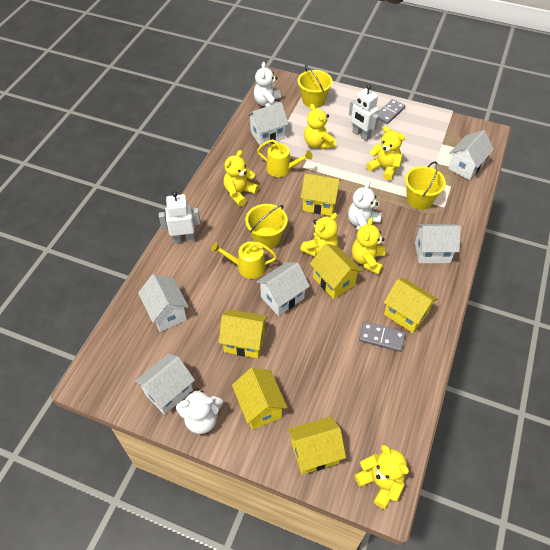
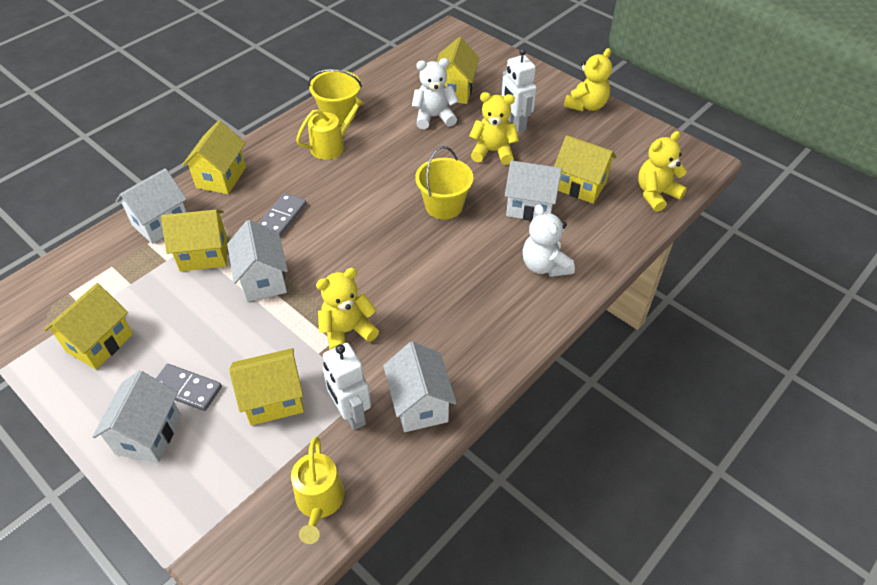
white house: [135,354,195,415] [138,274,189,332] [247,102,288,146] [256,262,310,316] [415,224,461,263] [448,130,494,180] = 6 -> [92,371,181,463] [116,168,187,244] [227,220,288,302] [383,341,456,432] [505,160,562,221] = 5
white teddy bear: [176,388,223,434] [254,62,281,107] [348,181,382,231] = 3 -> [412,58,459,129] [523,204,575,277] = 2
yellow bucket: [245,204,288,249] [298,64,333,108] [405,162,446,209] = 3 -> [308,69,362,125] [415,146,473,220] = 2
yellow teddy bear: [224,150,259,206] [300,213,338,257] [304,104,336,150] [352,218,385,275] [354,445,409,509] [366,126,405,181] = 6 -> [316,268,379,350] [469,92,519,165] [564,48,612,112] [638,131,687,212] = 4

